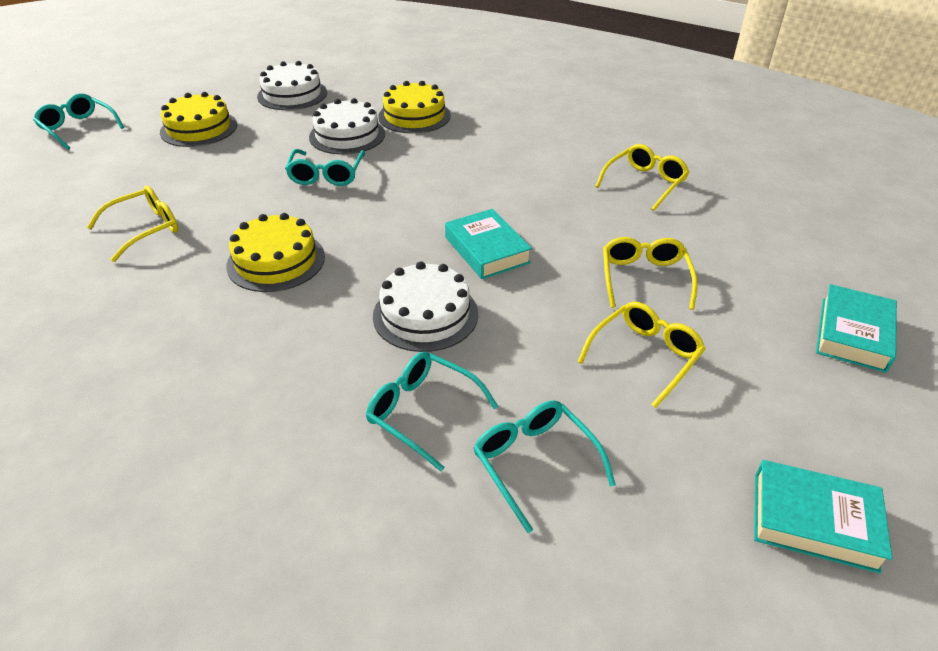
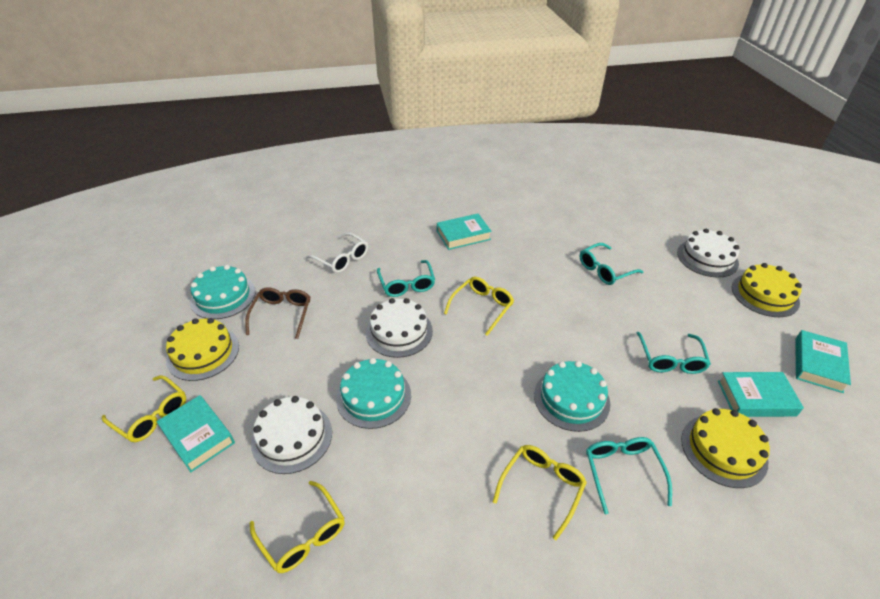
brown glasses: none = 0 -> [245,287,310,339] = 1
turquoise book: [445,209,532,279] [754,460,892,574] [816,284,897,373] = 3 -> [156,395,235,472] [437,213,492,250] [718,372,804,417] [796,330,851,393] = 4
turquoise cake: none = 0 -> [190,265,256,319] [336,358,411,429] [534,361,610,432] = 3
white glasses: none = 0 -> [306,232,368,273] = 1

